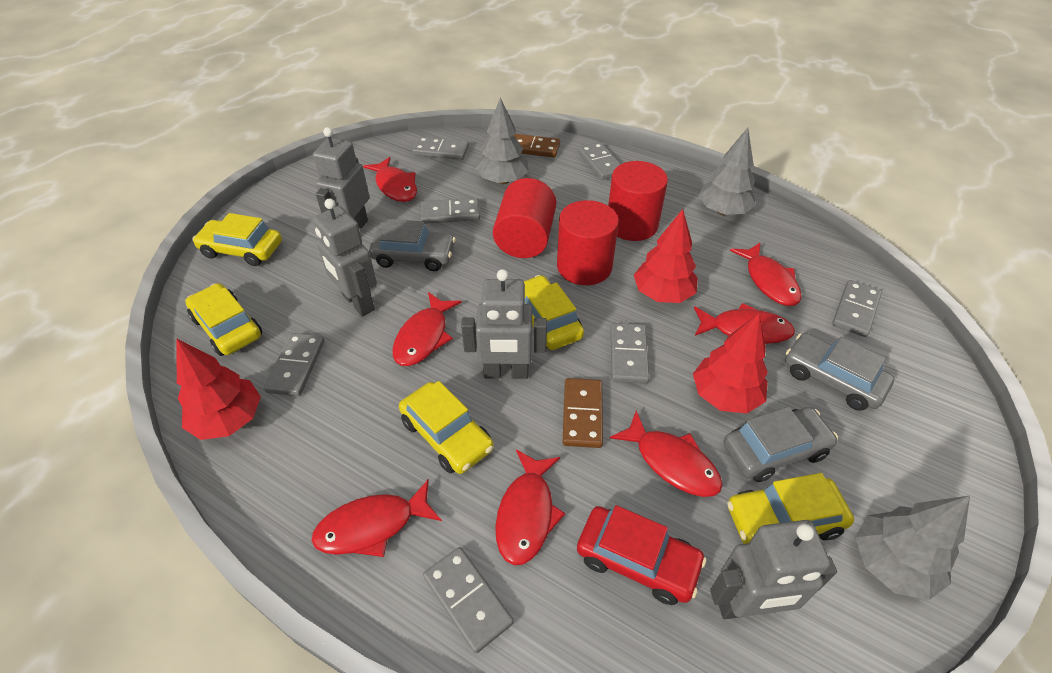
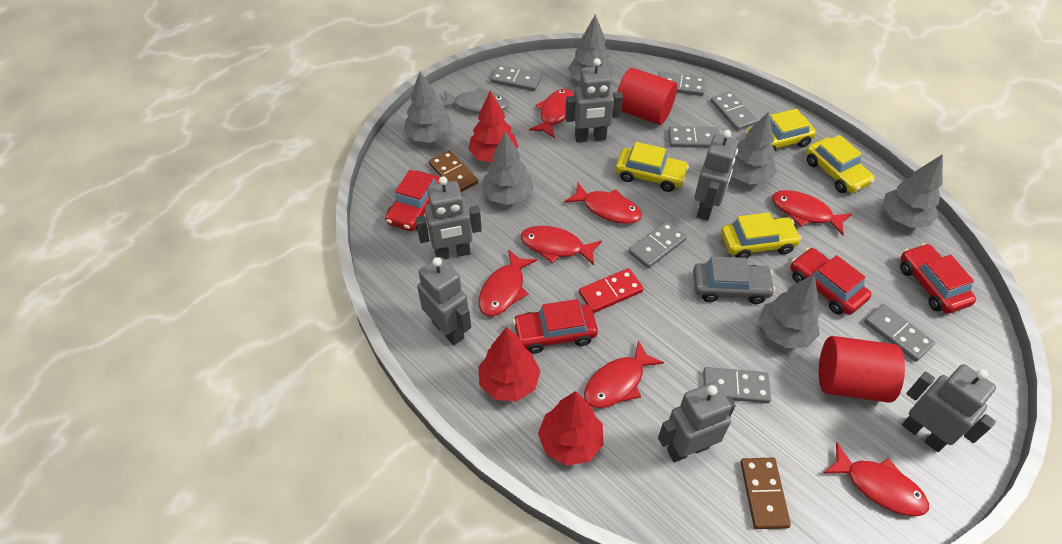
grey car: [369,219,456,271] [724,407,838,482] [785,333,894,411] = 3 -> [693,256,775,304] = 1
grey fish: none = 0 -> [441,88,509,113] = 1
grey robot: [313,127,370,228] [313,198,377,317] [461,269,547,379] [710,520,837,619] = 4 -> [415,176,482,260] [417,257,471,345] [565,58,623,143] [658,382,736,462] [694,130,739,221] [902,364,996,452] = 6
grey tree: [476,97,529,184] [698,127,756,215] [855,496,970,600] = 3 -> [404,72,453,143] [481,132,533,205] [568,14,613,81] [732,112,777,184] [759,274,820,348] [883,154,943,228] = 6
red car: [577,505,707,605] = 1 -> [385,170,440,231] [513,299,598,354] [790,248,871,315] [900,243,976,314] = 4
red cylinder: [493,178,556,258] [557,200,619,285] [608,161,668,241] = 3 -> [617,68,677,125] [819,336,905,403] = 2
red domino: none = 0 -> [579,268,644,313] = 1
yellow car: [185,283,262,356] [192,213,282,266] [399,381,494,474] [524,275,584,350] [727,473,854,544] = 5 -> [616,142,689,192] [721,212,802,259] [745,109,816,151] [806,135,875,193] = 4

